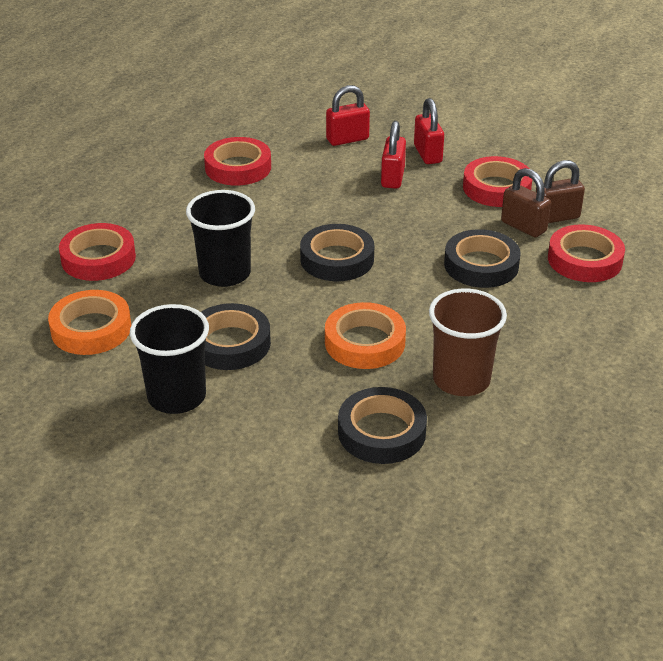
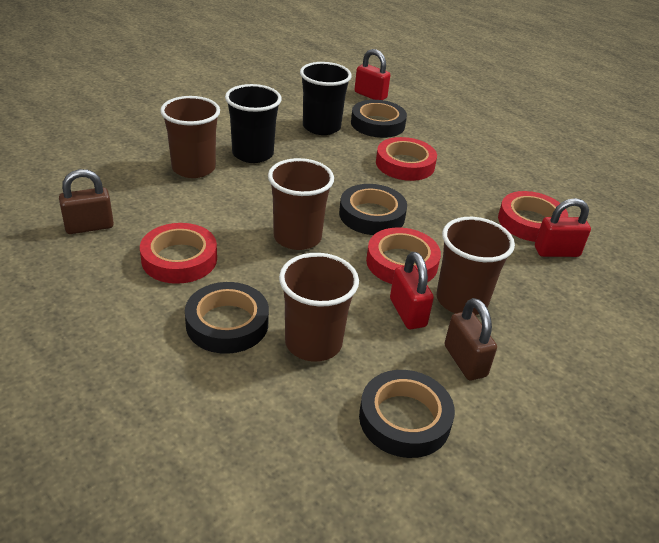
brown cup: [429,289,507,396] = 1 -> [160,96,220,178] [268,158,334,250] [279,253,359,362] [437,217,515,315] = 4
orange tape: [48,290,131,355] [325,302,406,369] = 2 -> none = 0

